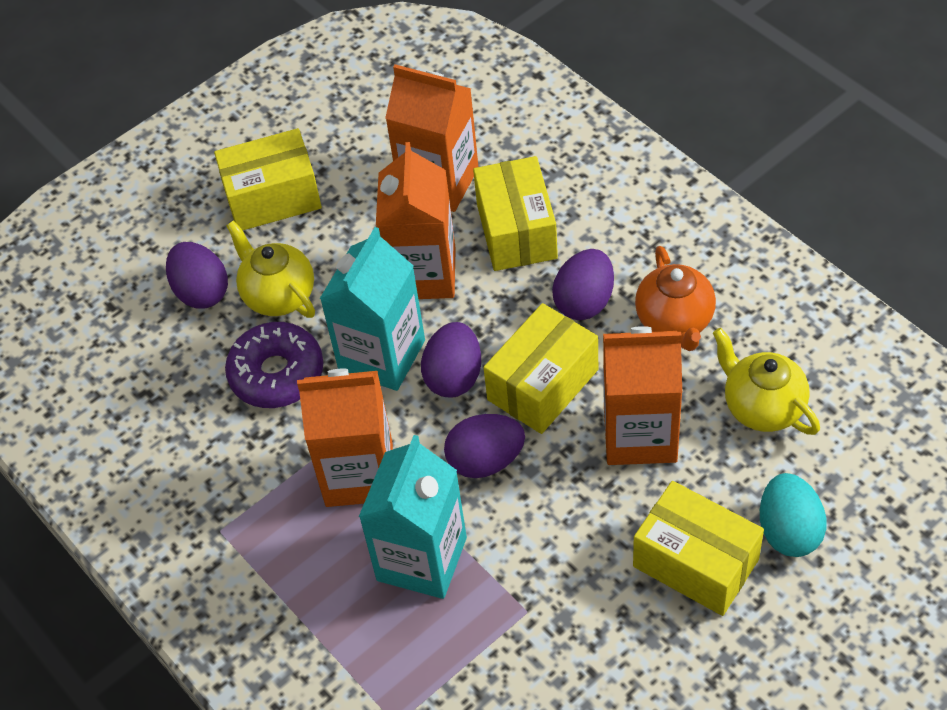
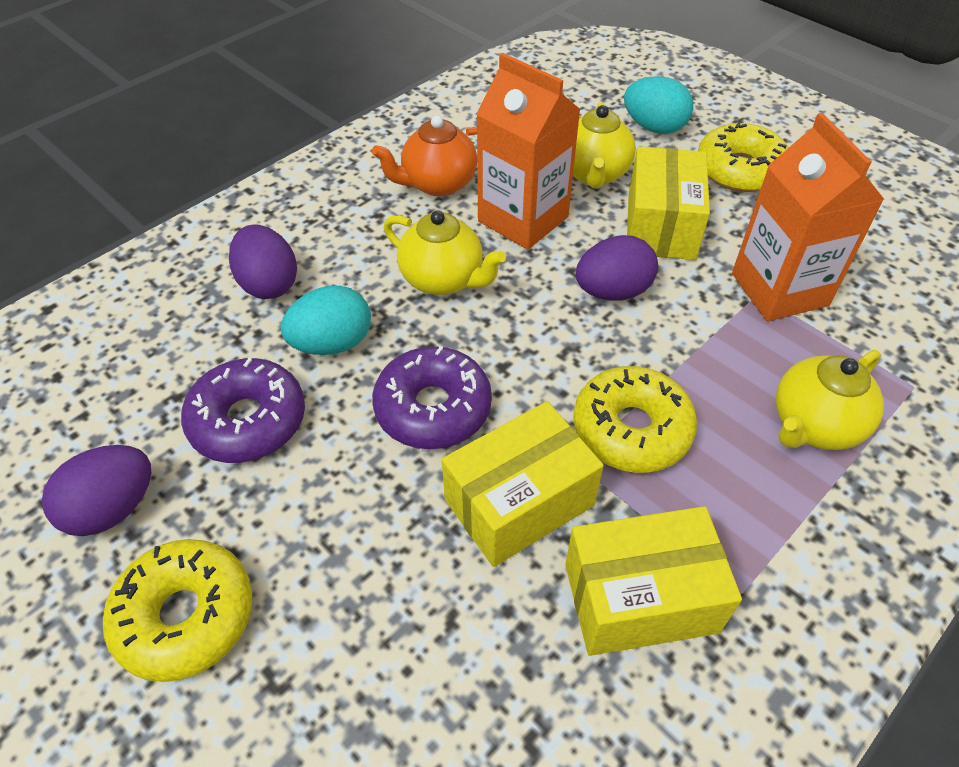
orange carton: [297,368,393,507] [376,142,456,299] [385,64,478,212] [603,326,682,465] = 4 -> [476,53,581,250] [732,113,885,321] = 2
purple donut: [225,322,323,408] = 1 -> [181,358,305,463] [372,346,492,449] = 2
purple egg: [166,242,228,308] [421,322,481,398] [444,414,525,478] [552,249,614,320] = 4 -> [42,445,152,536] [229,225,297,299] [576,235,658,301] = 3
turquoise carton: [320,227,425,391] [359,435,467,599] = 2 -> none = 0
turquoise egg: [760,473,827,557] = 1 -> [281,286,371,355] [624,76,693,134] = 2
yellow box: [214,128,322,230] [473,156,558,271] [483,303,598,434] [633,481,764,616] = 4 -> [442,401,604,567] [565,506,742,656] [627,146,710,260] = 3
yellow donut: none = 0 -> [103,539,253,682] [573,366,697,473] [698,122,789,192] = 3
yellow teapot: [226,220,315,318] [713,328,820,435] = 2 -> [384,210,506,295] [573,102,636,189] [776,350,884,450] = 3

